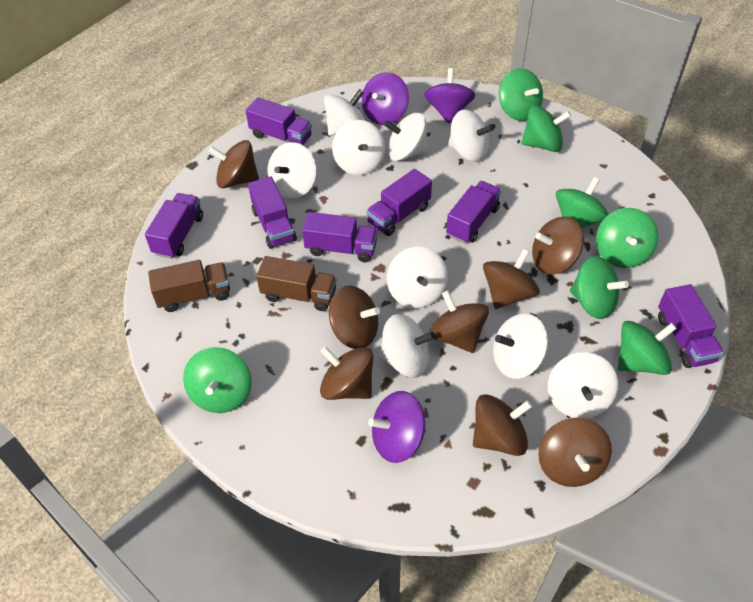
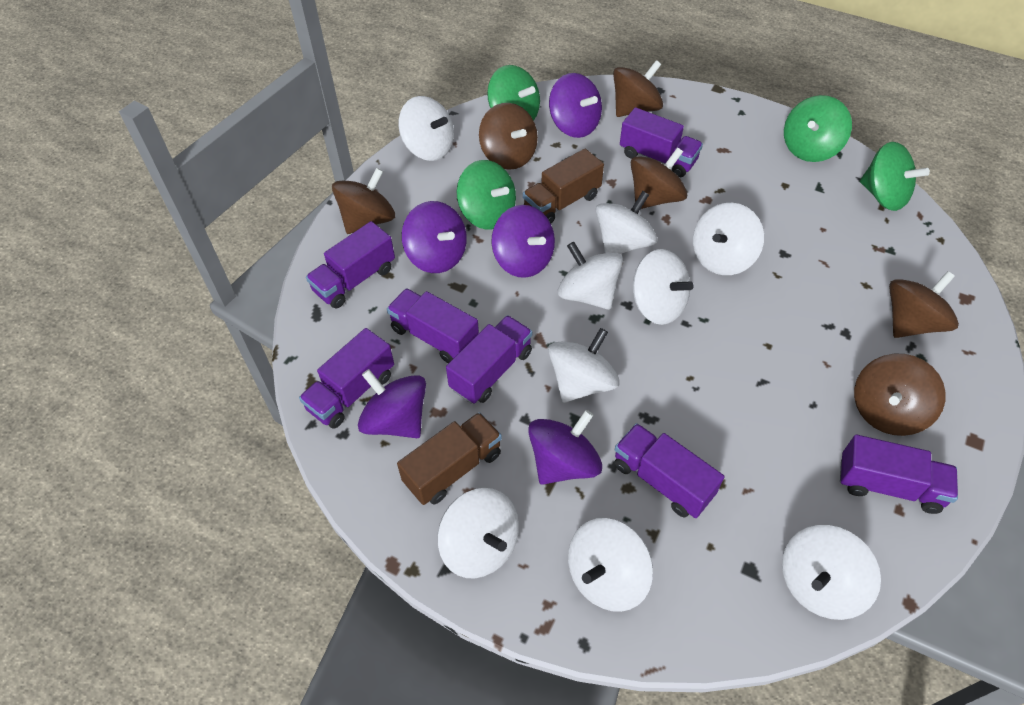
brown spinning top: [208,140,259,188] [320,346,373,400] [329,286,380,349] [429,290,489,353] [473,394,532,456] [483,249,540,309] [532,217,584,275] [538,418,612,487] = 8 -> [332,168,395,234] [479,103,538,170] [613,60,663,117] [631,147,687,209] [854,354,946,436] [889,271,959,338] = 6
green spinning top: [183,347,252,413] [499,68,543,121] [521,105,571,152] [556,177,609,228] [570,256,629,319] [596,208,658,268] [618,321,677,375] = 7 -> [457,160,516,230] [487,65,540,121] [784,95,852,162] [860,142,930,211] = 4
purple spinning top: [362,72,409,125] [368,391,426,463] [424,68,476,123] = 3 -> [358,369,426,438] [402,201,467,273] [492,205,555,278] [528,410,602,485] [549,73,602,138] = 5

